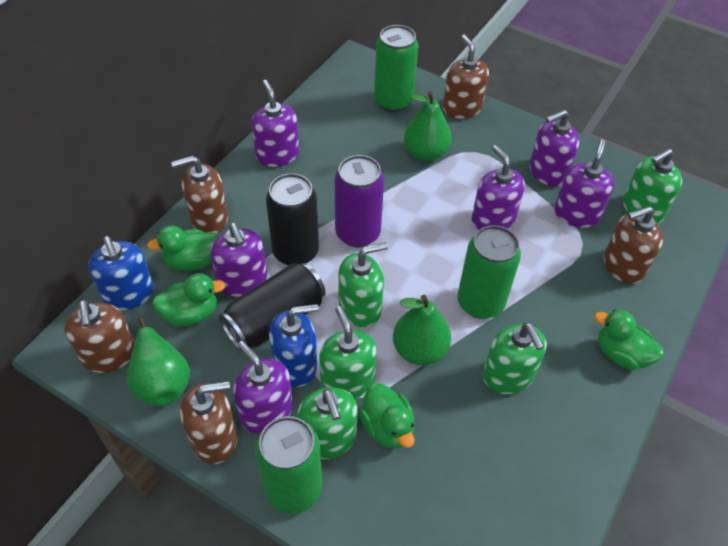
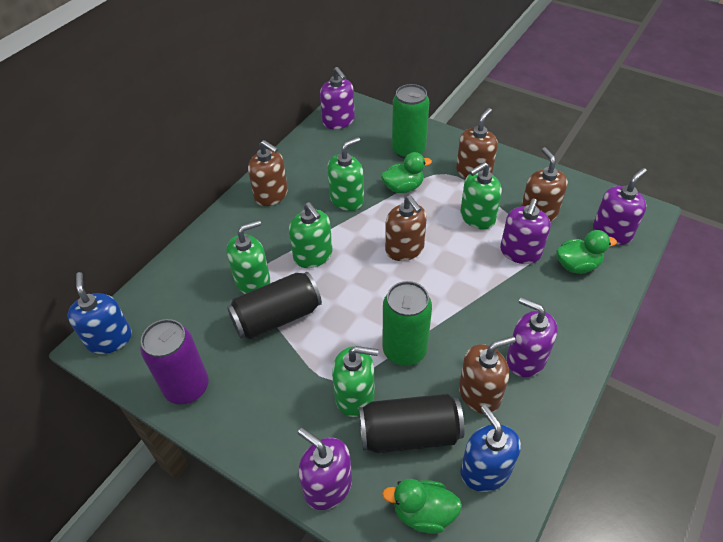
green can: [255,416,322,514] [374,25,418,112] [457,225,521,319] = 3 -> [382,281,432,366] [392,84,429,159] = 2
green duck: [147,226,218,271] [152,273,225,326] [359,383,415,449] [594,310,664,370] = 4 -> [381,152,432,193] [382,479,462,534] [556,230,617,274] = 3
green pear: [127,318,190,406] [393,295,451,365] [404,91,452,161] = 3 -> none = 0
purple soap dispenser: [210,223,267,297] [233,341,293,434] [251,80,299,167] [471,145,525,230] [529,110,579,186] [554,139,614,228] = 6 -> [298,428,352,510] [320,67,355,129] [500,199,551,264] [507,297,558,377] [593,168,647,245] = 5

